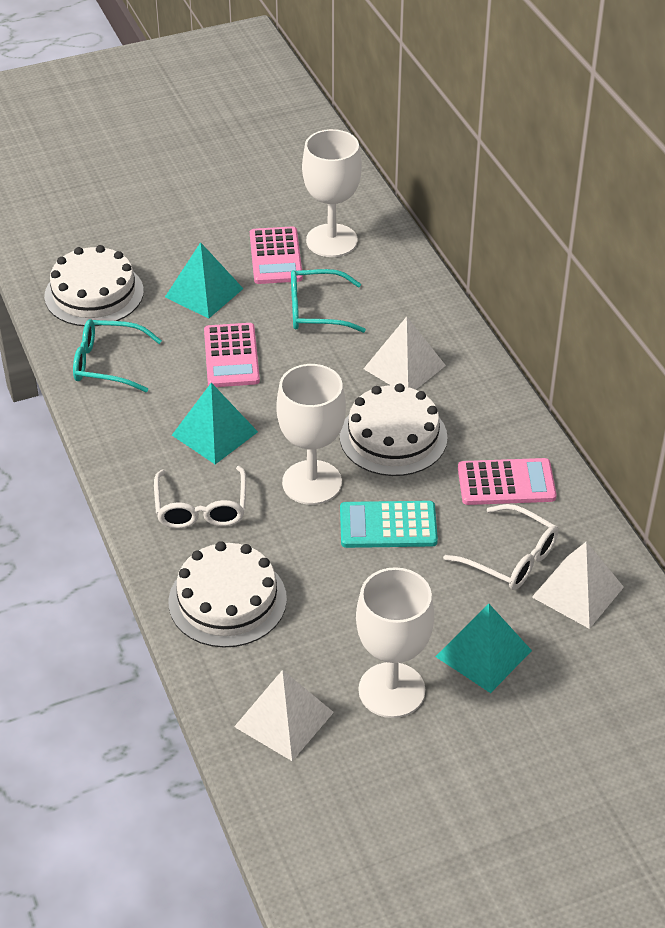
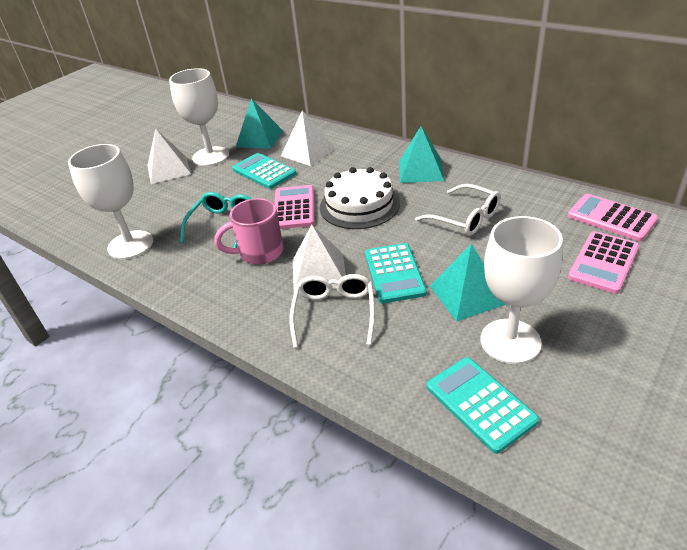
pink mug: none = 0 -> [215,198,283,265] = 1
turquoise calculator: [340,501,438,548] = 1 -> [232,153,296,189] [365,243,427,303] [426,357,539,454] = 3
turquoise glasses: [73,319,162,392] [291,269,366,333] = 2 -> [180,192,252,248] = 1
white cake: [44,245,144,326] [169,541,287,648] [340,383,448,476] = 3 -> [320,167,400,229] = 1

